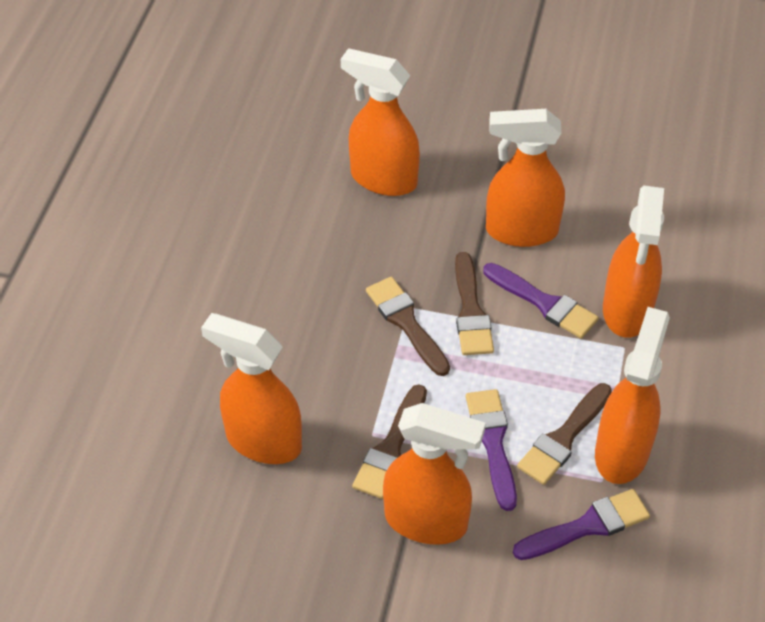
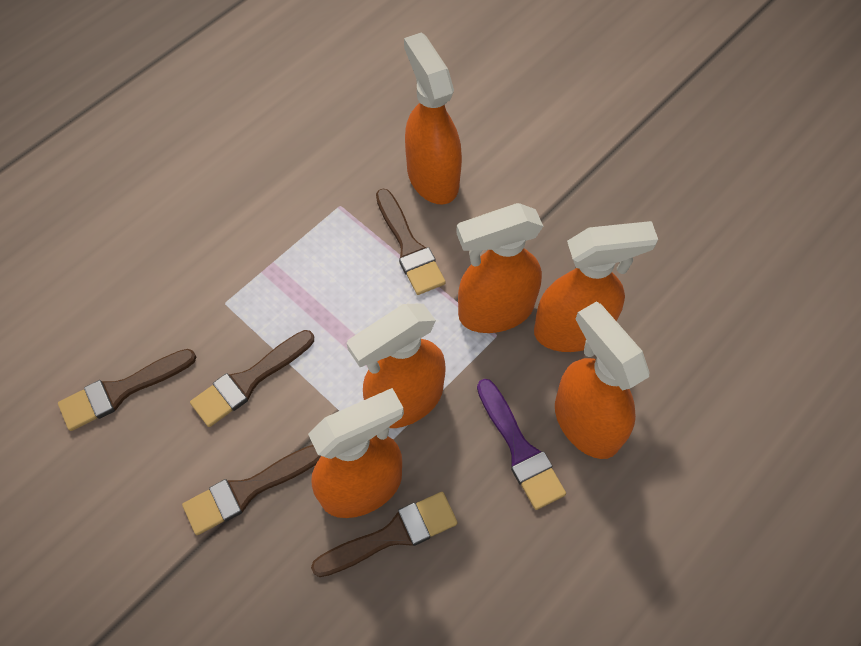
brown brush: [352,385,427,499] [366,277,450,376] [455,252,494,355] [517,383,612,485] = 4 -> [58,349,196,431] [182,445,321,535] [190,330,314,427] [311,492,457,577] [376,189,446,295] = 5
purple brush: [466,389,517,511] [483,263,599,339] [513,489,650,560] = 3 -> [477,379,566,510] = 1

